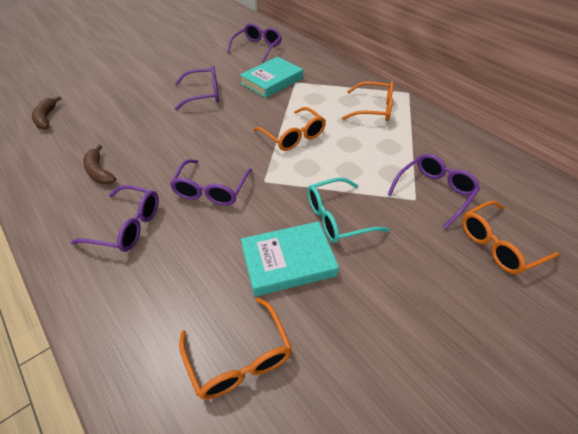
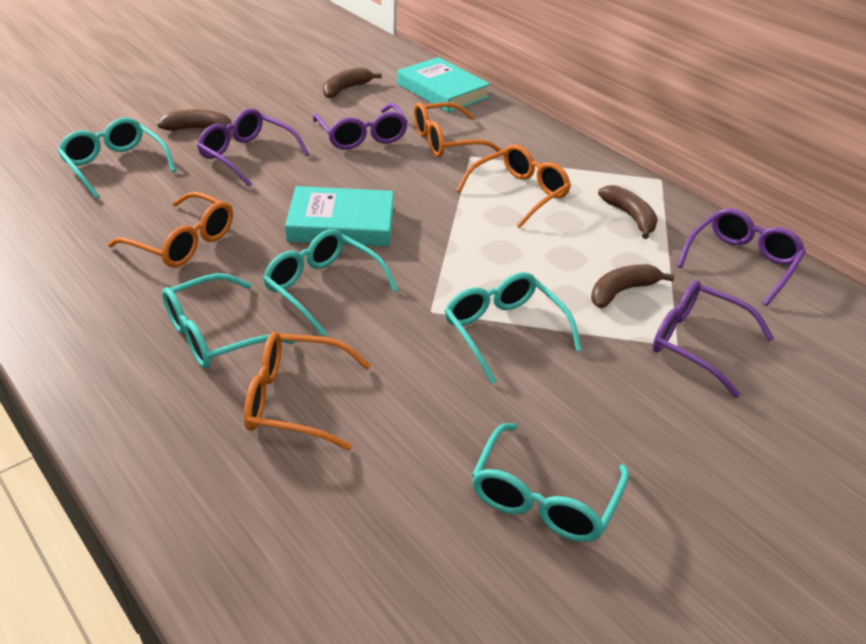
brown banana: [32,96,61,130] [83,145,116,184] = 2 -> [157,109,232,131] [323,67,382,98] [591,264,675,308] [598,185,658,239] = 4
purple glasses: [71,185,159,252] [170,159,252,206] [175,66,219,110] [227,23,282,62] [387,154,480,229] = 5 -> [197,108,309,187] [313,103,408,150] [652,280,774,398] [677,208,806,306] = 4
turquoise glasses: [307,177,389,243] = 1 -> [58,118,176,199] [162,273,295,368] [263,229,398,337] [445,272,582,384] [472,423,629,542] = 5

